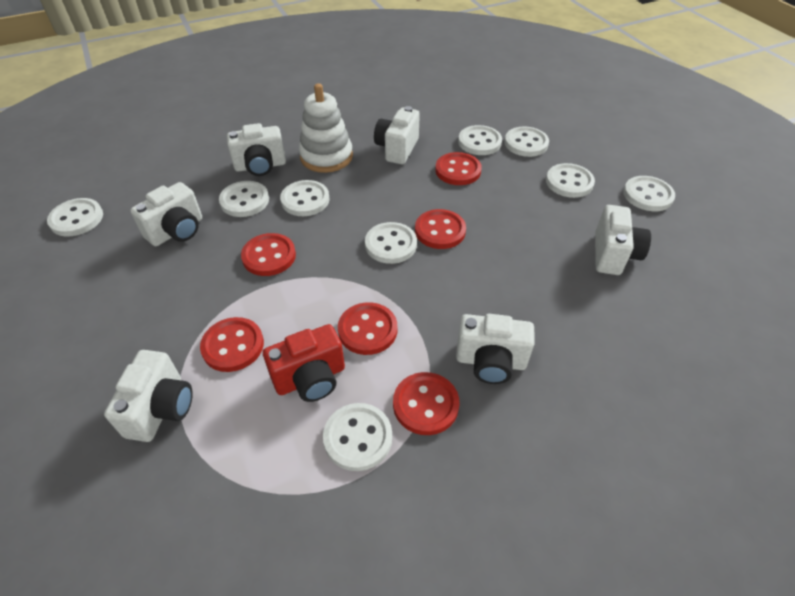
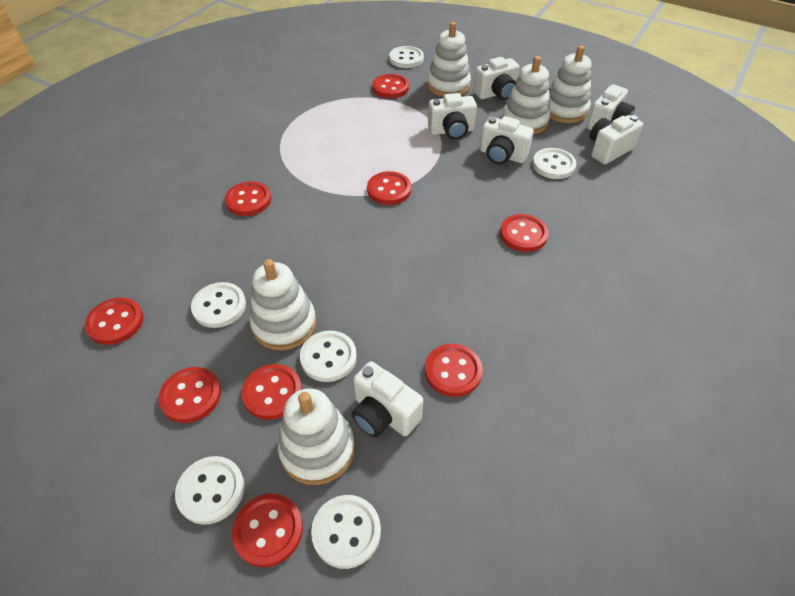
red button: [200,317,264,372] [241,233,296,276] [338,302,397,355] [393,372,459,435] [415,209,466,249] [435,152,482,185] = 6 -> [85,298,144,345] [158,367,221,423] [225,181,271,216] [232,493,303,567] [241,364,302,420] [367,171,411,205] [372,74,409,98] [425,344,483,397] [500,214,549,252] = 9
red camera: [263,324,345,402] = 1 -> none = 0
white button: [47,198,103,236] [219,181,269,217] [280,180,330,216] [323,403,392,471] [365,222,417,264] [458,125,502,155] [505,126,549,157] [546,163,595,198] [623,176,675,211] = 9 -> [175,456,244,525] [191,282,246,328] [300,331,357,382] [311,495,381,569] [389,46,424,68] [532,148,576,179] = 6
white stacking toy: [299,83,353,173] = 1 -> [250,259,316,350] [278,388,355,485] [427,22,471,97] [502,56,550,134] [549,45,592,123] = 5

